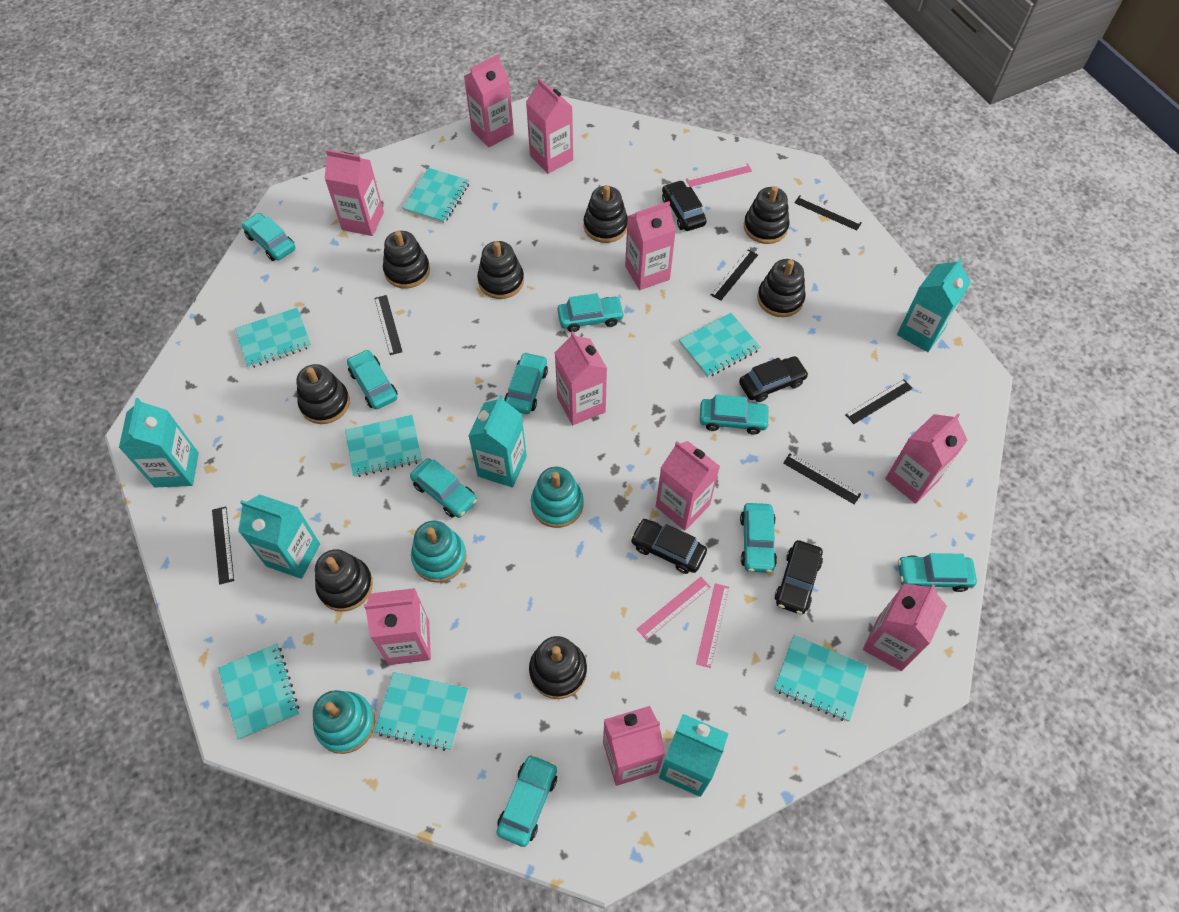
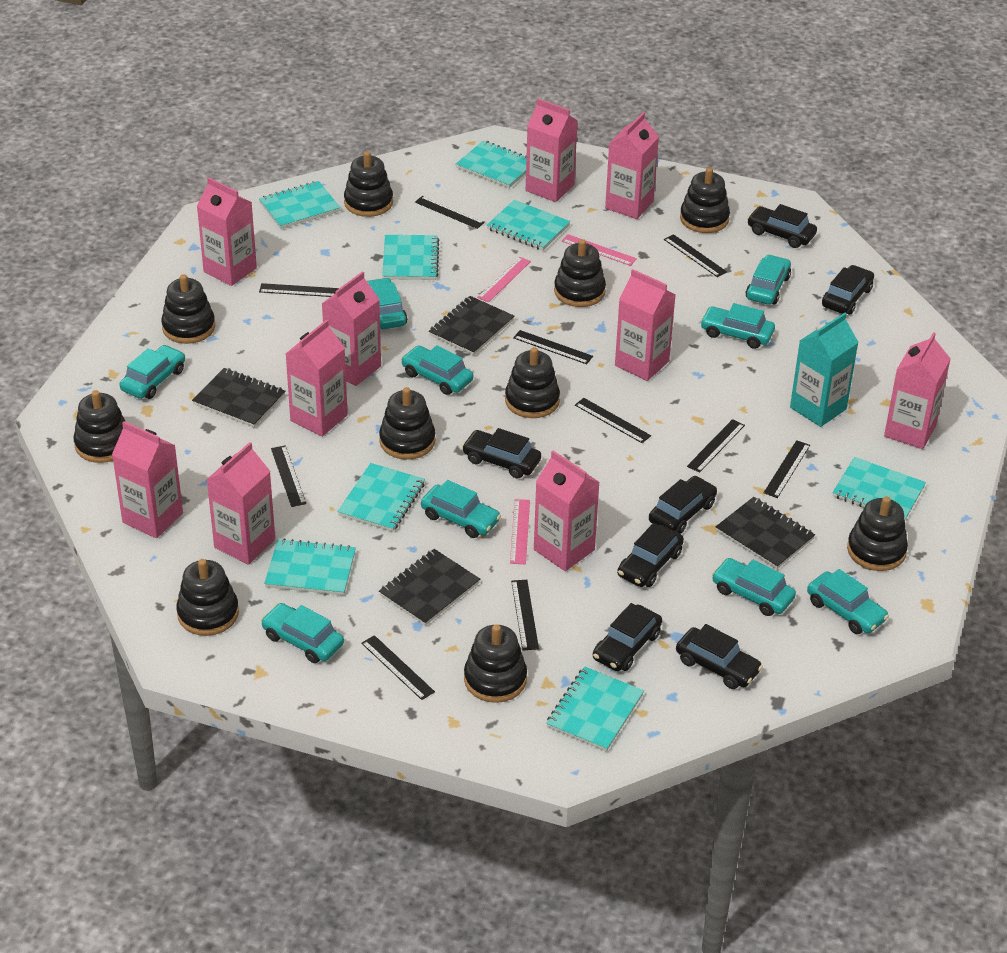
black car: [630,519,707,574] [662,180,707,231] [739,356,809,402] [775,540,823,615] = 4 -> [462,428,541,479] [593,603,662,671] [617,523,684,587] [649,476,717,534] [676,624,763,689] [747,204,817,248] [822,265,874,315] = 7
black notebook: none = 0 -> [192,368,285,427] [379,549,480,626] [429,296,514,355] [716,497,815,569] = 4
black ruler: [212,506,234,585] [375,295,402,355] [711,250,758,301] [783,453,861,505] [794,195,862,230] [845,379,913,424] = 6 -> [259,283,339,297] [271,445,306,507] [361,635,435,700] [415,196,485,229] [511,580,539,650] [513,330,593,364] [575,398,651,443] [664,234,727,277] [687,419,745,473] [763,440,810,498] = 10
black stacking toy: [297,364,350,424] [315,549,373,612] [383,231,430,289] [477,241,524,299] [529,636,587,699] [583,185,628,243] [744,186,789,244] [757,259,806,317] = 8 -> [73,390,126,463] [161,274,215,344] [176,559,239,636] [344,151,393,217] [379,387,436,460] [464,624,527,703] [505,347,560,418] [554,239,606,307] [680,168,730,233] [847,496,908,571] = 10
turquoise carton: [119,398,199,487] [238,494,320,579] [468,395,527,488] [659,714,728,797] [897,257,971,352] = 5 -> [790,313,859,427] = 1
turquoise notebook: [218,643,300,740] [235,308,312,368] [345,415,422,477] [374,672,468,751] [403,168,469,223] [679,313,761,378] [774,635,867,722] = 7 -> [259,181,341,229] [264,538,356,595] [337,463,425,532] [382,235,439,280] [456,140,527,188] [487,200,570,251] [546,667,644,752] [832,457,926,520] = 8
turquoise stacking toy: [313,690,375,754] [411,521,467,583] [531,467,584,528] = 3 -> none = 0

